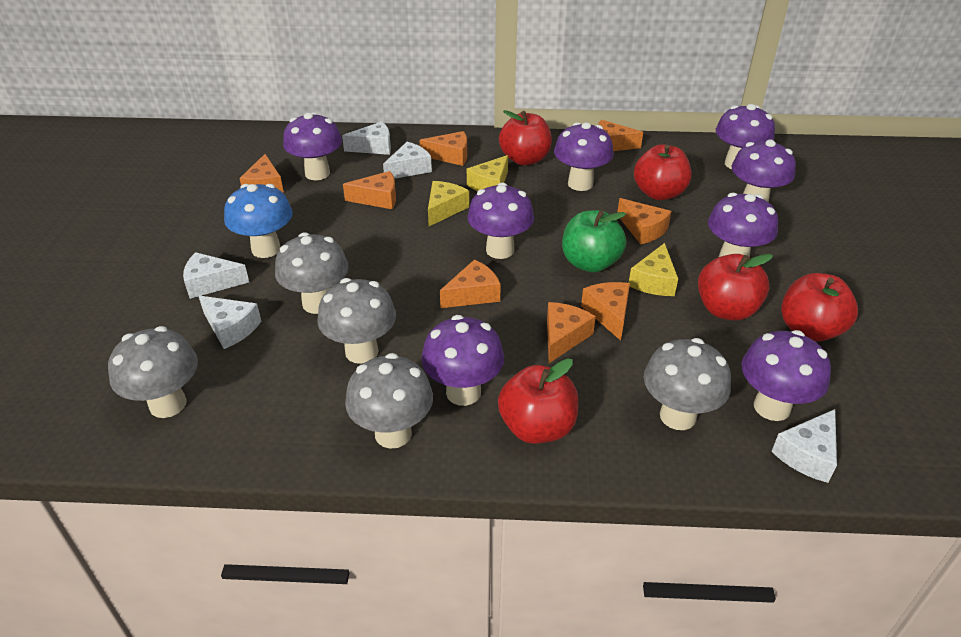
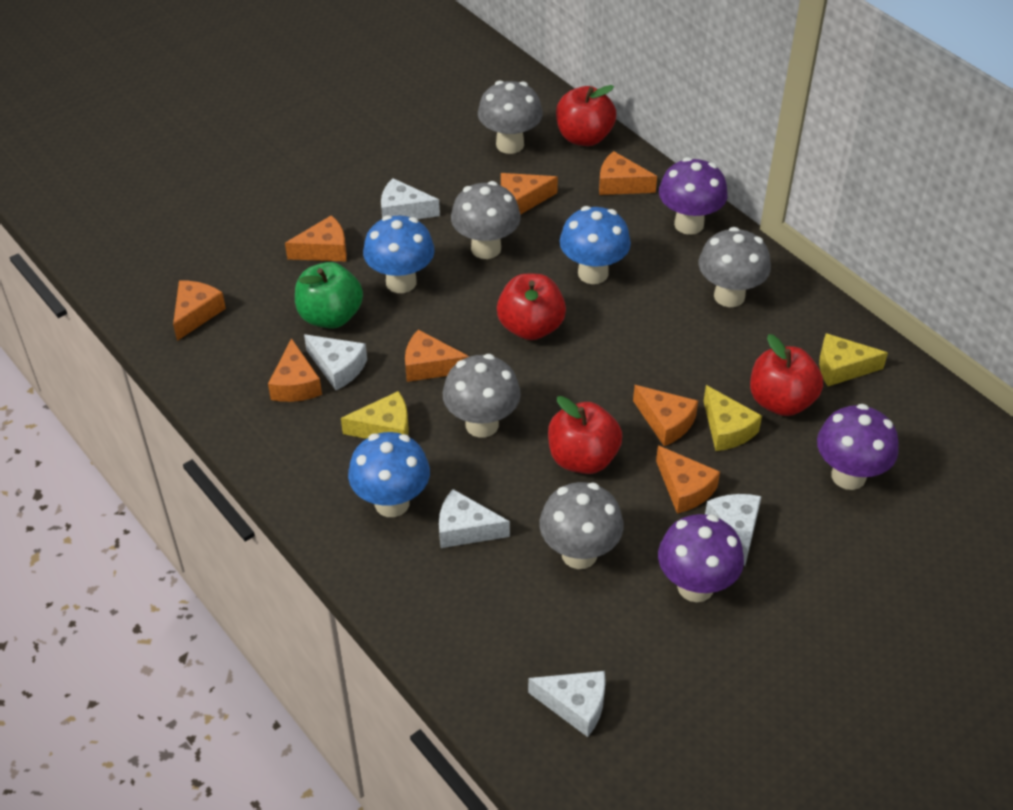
blue mushroom: [224,184,293,258] = 1 -> [348,432,430,517] [363,215,435,293] [560,206,631,284] = 3
purple mushroom: [283,112,342,180] [421,315,504,406] [467,182,534,259] [554,122,614,191] [708,193,778,258] [716,104,775,169] [731,139,796,202] [742,330,831,421] = 8 -> [658,514,744,602] [659,157,728,235] [817,404,899,490] = 3
red apple: [498,358,578,444] [499,110,552,165] [634,144,692,200] [698,254,773,320] [781,273,858,342] = 5 -> [497,274,566,340] [548,396,622,474] [556,85,616,146] [750,334,823,416] = 4

